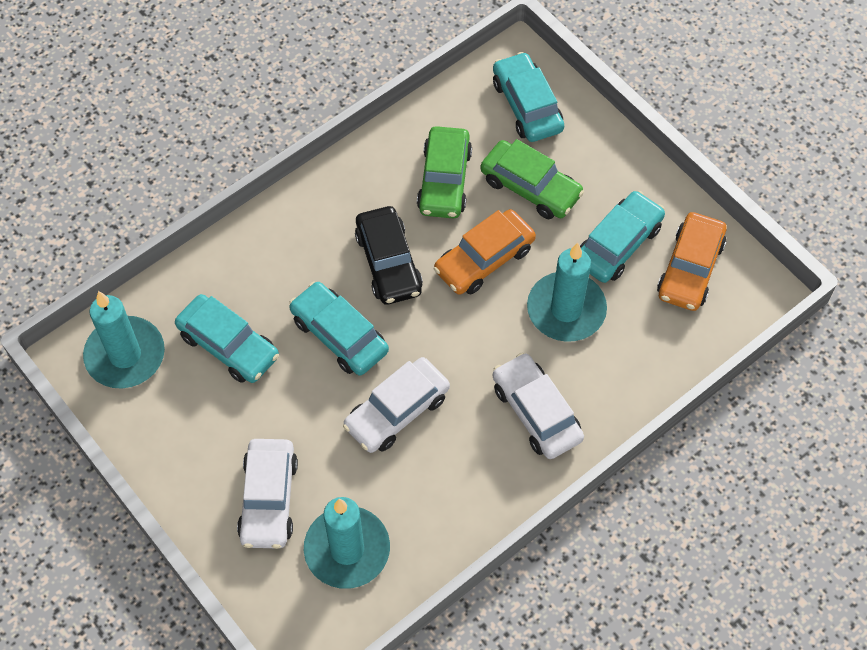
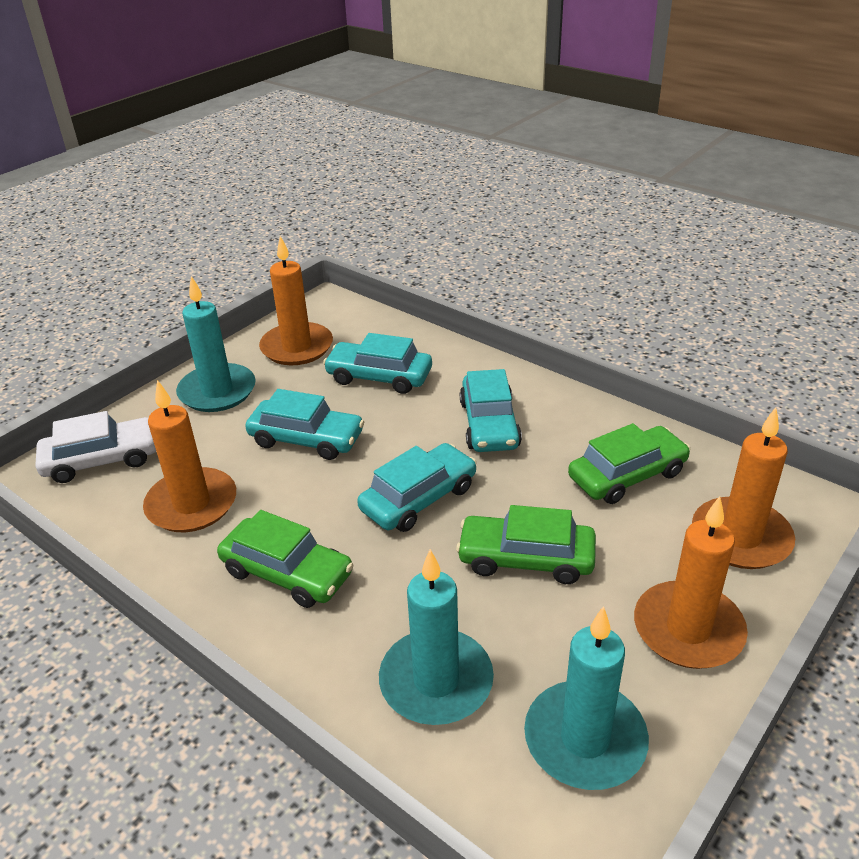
black car: [355,206,423,305] = 1 -> none = 0
green car: [417,126,472,219] [480,139,584,219] = 2 -> [217,510,354,608] [456,505,596,584] [568,423,690,504] = 3
orange candle: none = 0 -> [143,380,236,532] [259,236,333,365] [634,496,748,669] [692,407,795,569] = 4
orange car: [434,209,536,295] [657,212,727,311] = 2 -> none = 0
white car: [237,439,298,549] [343,357,450,453] [493,353,584,459] = 3 -> [36,411,156,483] = 1

